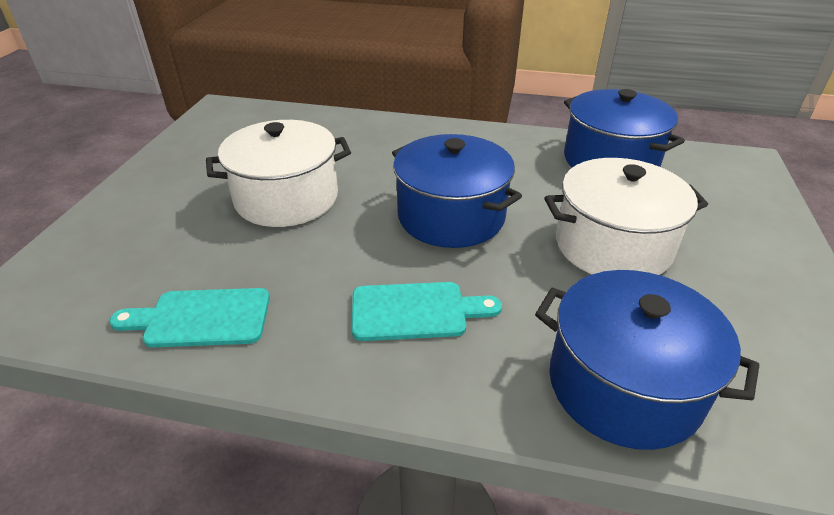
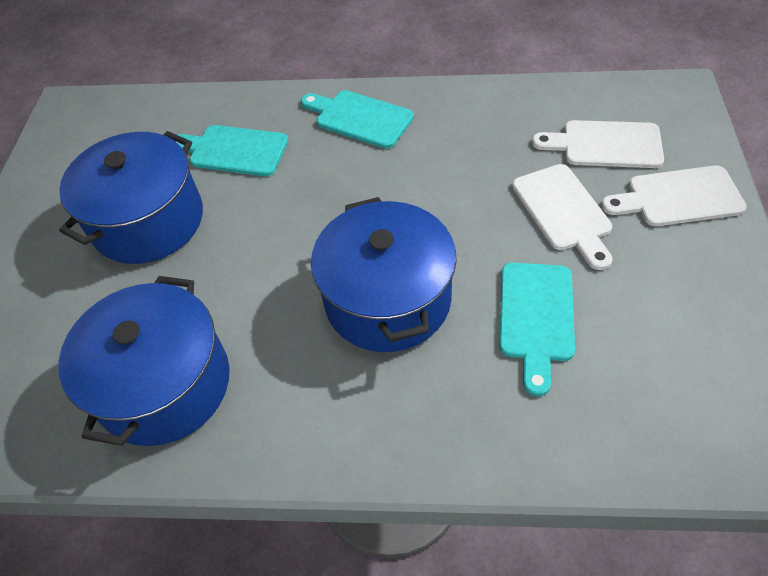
turquoise cutting board: [109,288,270,348] [352,282,502,341] = 2 -> [175,125,288,176] [301,90,414,149] [499,263,575,396] = 3
white cutting board: none = 0 -> [512,164,612,270] [532,120,664,168] [602,165,747,226] = 3
white pot: [206,120,351,227] [545,158,708,275] = 2 -> none = 0

